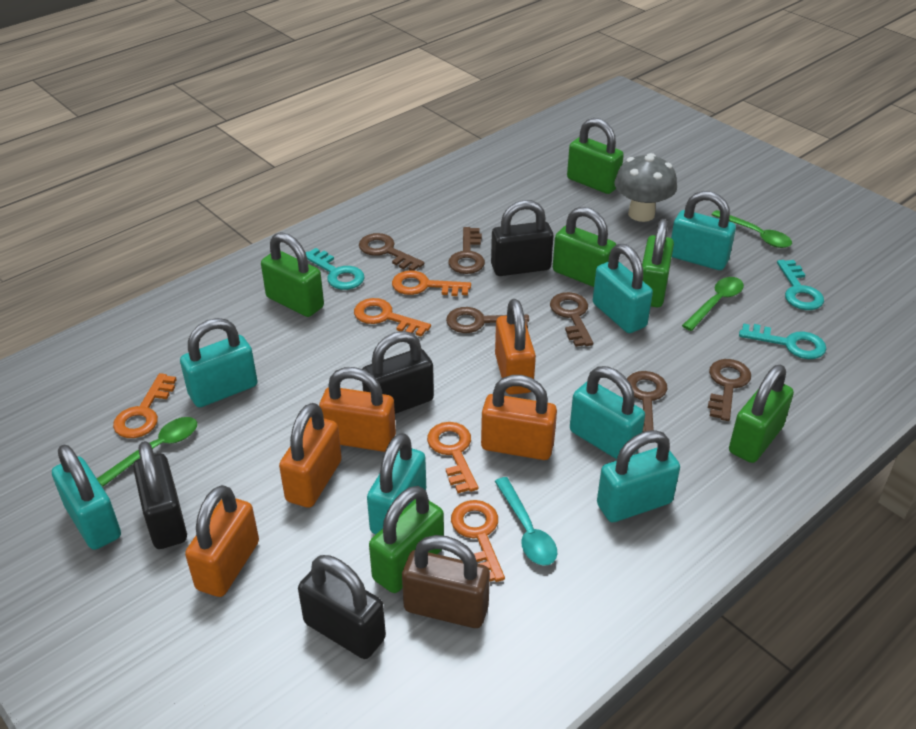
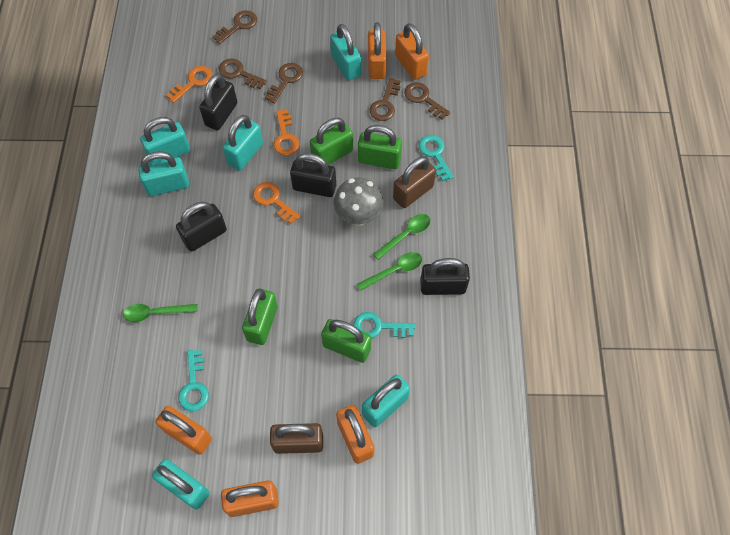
brown key: [359,233,424,271] [446,307,529,333] [449,227,485,274] [550,292,593,347] [627,371,667,432] [708,359,751,421] = 6 -> [213,10,257,44] [219,58,267,89] [265,63,303,104] [369,78,401,121] [404,82,450,119] = 5
brown padlock: [402,535,490,628] = 1 -> [270,423,323,454] [393,156,436,208] = 2
green padlock: [261,232,324,317] [369,486,444,593] [553,207,616,287] [567,118,624,194] [642,219,674,307] [729,365,794,463] = 6 -> [242,289,278,345] [310,118,353,165] [321,319,371,363] [358,125,402,169] = 4
orange key: [113,373,177,438] [354,298,431,337] [392,270,471,296] [427,422,479,493] [451,500,505,582] = 5 -> [166,66,213,103] [253,182,300,224] [273,110,299,155] = 3
turquoise padlock: [52,445,121,550] [180,318,258,407] [367,433,426,535] [570,366,645,459] [593,244,653,333] [597,430,680,522] [671,191,736,270] = 7 -> [138,151,189,196] [140,117,190,163] [152,459,210,510] [223,115,263,171] [330,24,361,81] [362,375,410,427] = 6
turquoise spoon: [495,477,557,566] = 1 -> none = 0

